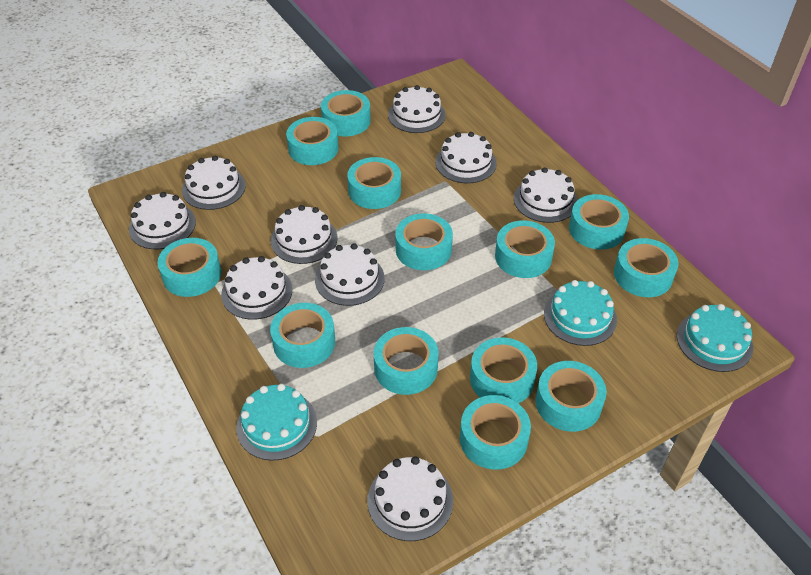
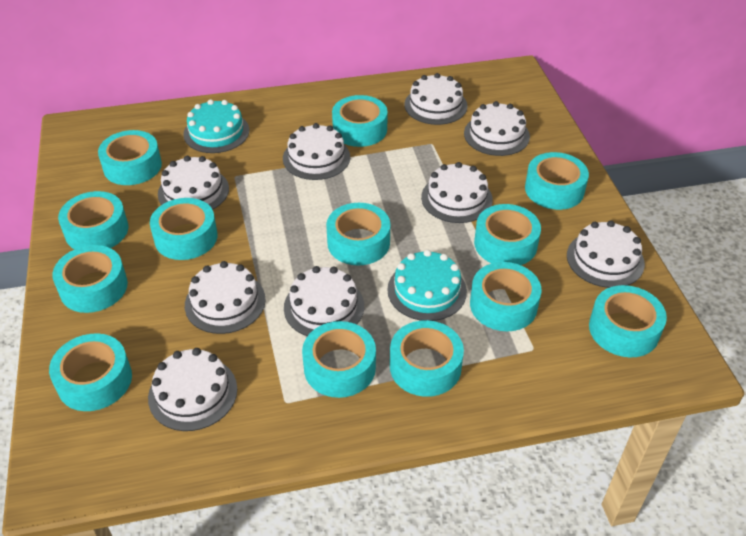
turquoise cake: [236,384,317,461] [544,280,617,346] [677,304,753,372] = 3 -> [183,99,249,153] [387,250,467,321] = 2

